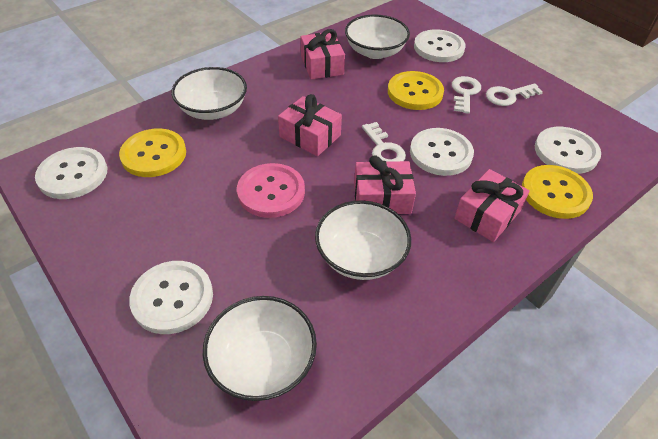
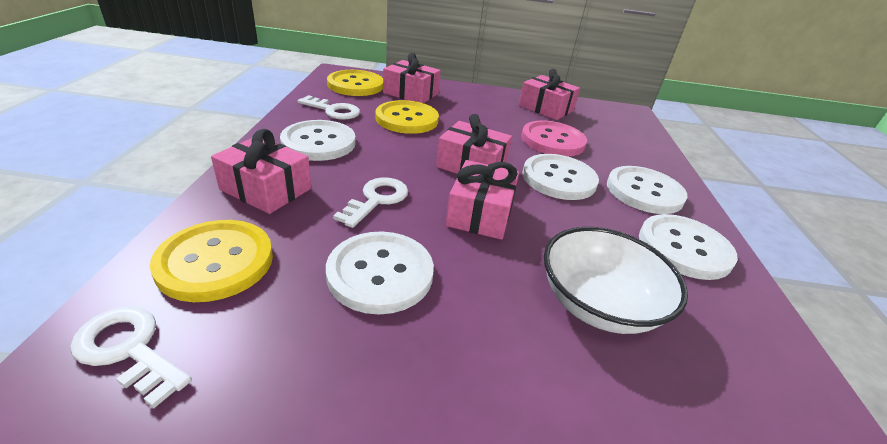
pink gift: [278,94,342,156] [301,29,345,79] [354,155,416,214] [454,169,530,242] = 4 -> [211,129,311,214] [383,53,441,103] [436,114,512,174] [445,160,519,240] [519,69,580,120] = 5
white bowl: [171,67,247,120] [203,296,317,401] [315,200,411,280] [345,14,410,59] = 4 -> [544,227,688,334] = 1

